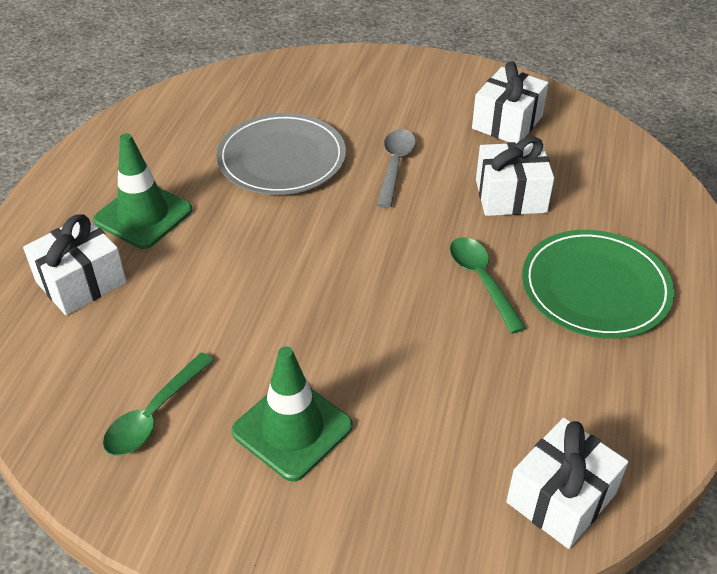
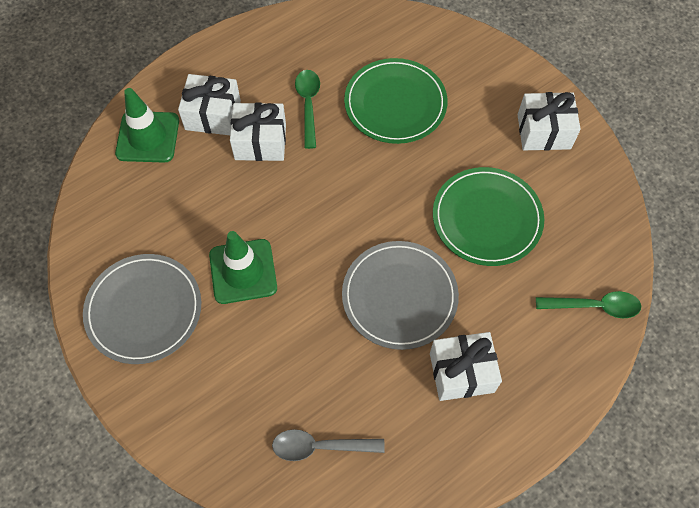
green plate: [522,230,674,339] = 1 -> [344,58,448,144] [433,167,544,266] = 2
grey plate: [216,113,346,195] = 1 -> [83,254,201,364] [342,241,459,350] = 2

